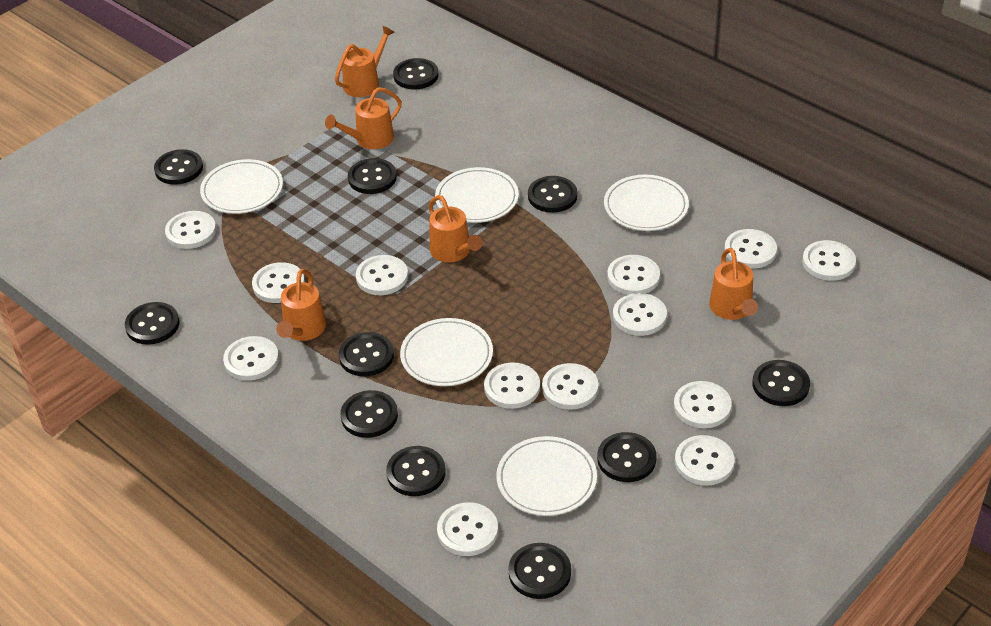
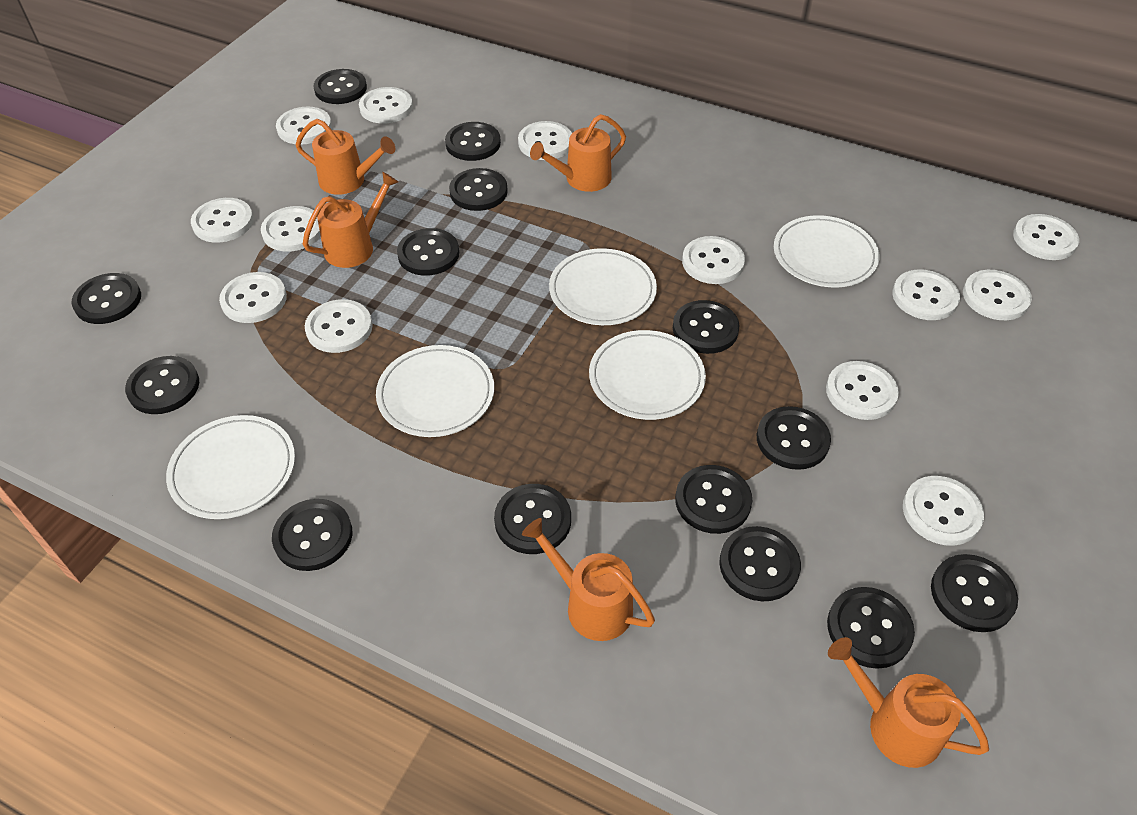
black button: [125,302,179,345] [154,149,203,185] [339,332,394,376] [341,390,398,438] [348,158,397,194] [386,446,446,496] [393,58,439,90] [509,543,571,599] [528,176,577,213] [597,432,657,482] [753,360,810,406] = 11 -> [72,273,141,324] [125,356,199,414] [272,499,352,571] [313,69,367,104] [397,228,459,276] [445,122,501,161] [449,168,508,211] [494,484,571,554] [673,300,740,354] [675,465,752,534] [719,526,801,601] [757,406,831,470] [827,587,915,669] [931,554,1018,632] = 14

